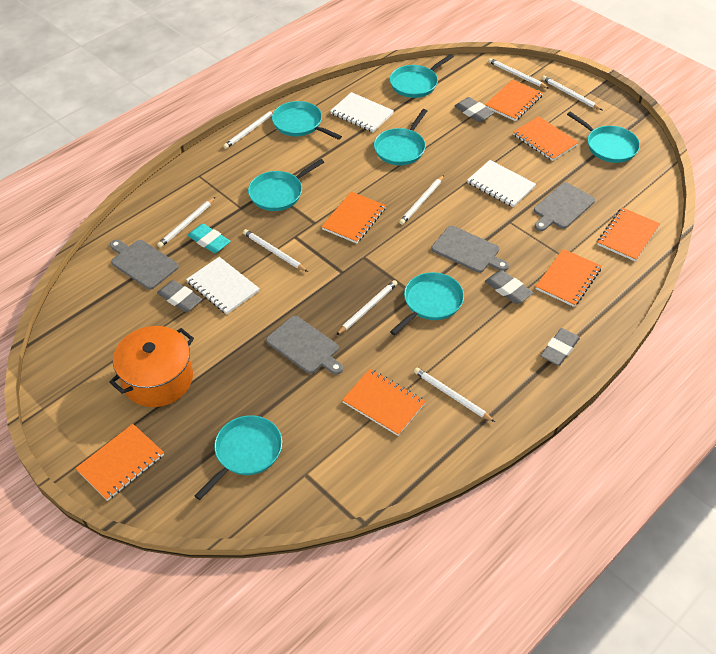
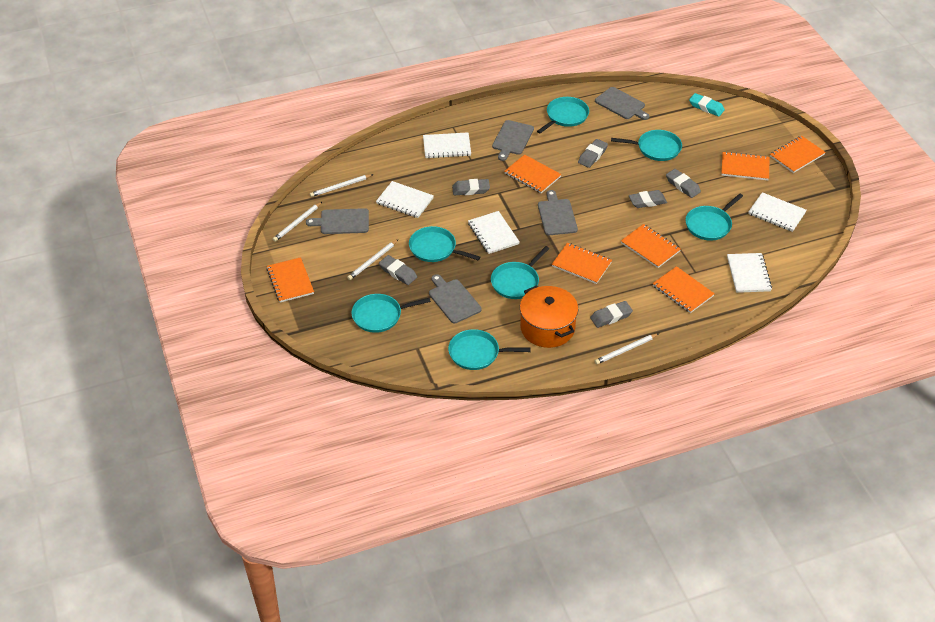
grey cutting board: [110,240,179,289] [266,316,343,375] [431,226,509,273] [534,182,595,231] = 4 -> [306,208,369,234] [429,274,482,323] [492,120,534,161] [538,190,578,235] [595,87,650,120] = 5
grey eraser: [157,280,203,312] [454,97,494,122] [485,270,533,304] [540,328,580,366] = 4 -> [379,255,417,285] [452,179,490,195] [578,139,608,168] [590,301,633,328] [629,190,667,208] [666,169,701,198] = 6
white notebook: [186,257,260,314] [330,92,394,132] [467,160,536,207] = 3 -> [376,181,434,218] [423,132,471,158] [468,211,519,254] [727,253,772,293] [748,192,807,232] = 5
white pencil: [157,197,216,248] [223,109,275,149] [243,229,308,272] [336,280,398,335] [399,175,444,225] [414,368,495,422] [488,58,550,89] [542,76,602,110] = 8 -> [273,202,322,242] [310,174,374,197] [347,239,399,280] [595,333,659,364] = 4

